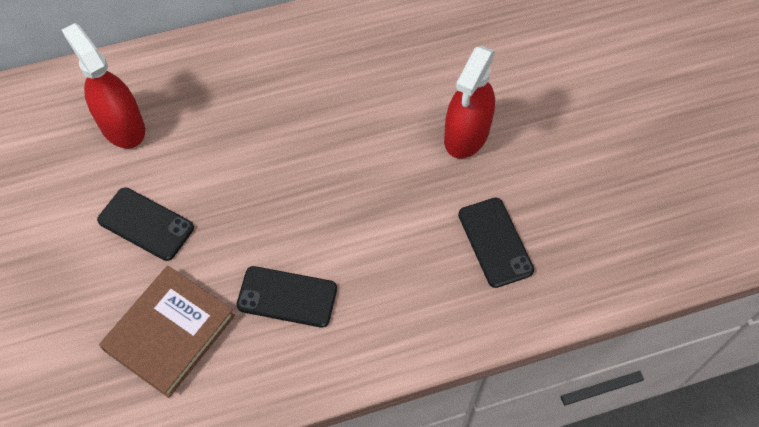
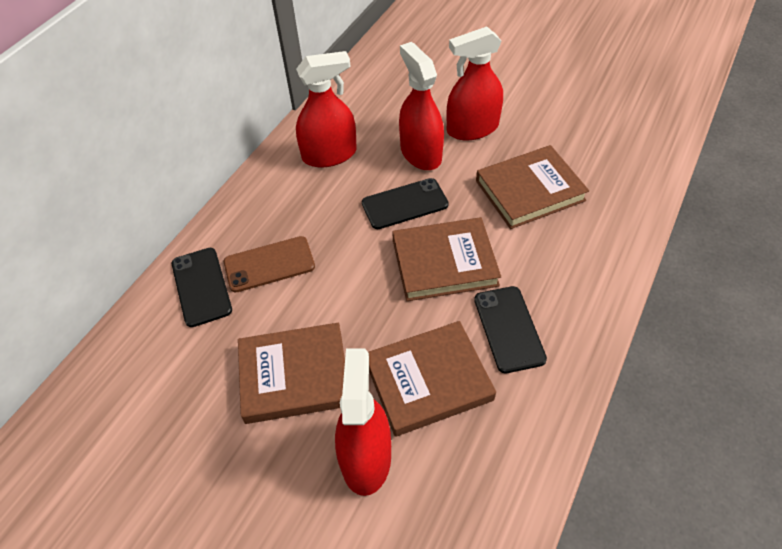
brown book: [99,266,235,398] = 1 -> [238,323,345,424] [368,321,496,437] [392,217,501,301] [476,145,589,229] = 4
brown phone: none = 0 -> [224,236,315,293] = 1
red spray bottle: [62,23,145,149] [444,46,495,159] = 2 -> [296,51,357,167] [335,348,391,496] [399,42,444,170] [446,26,503,140] = 4

